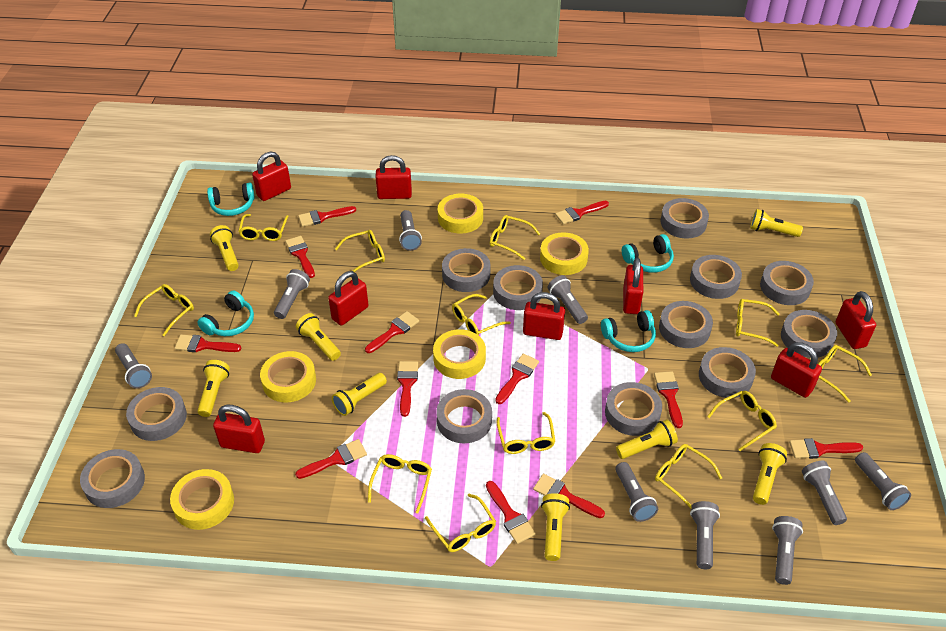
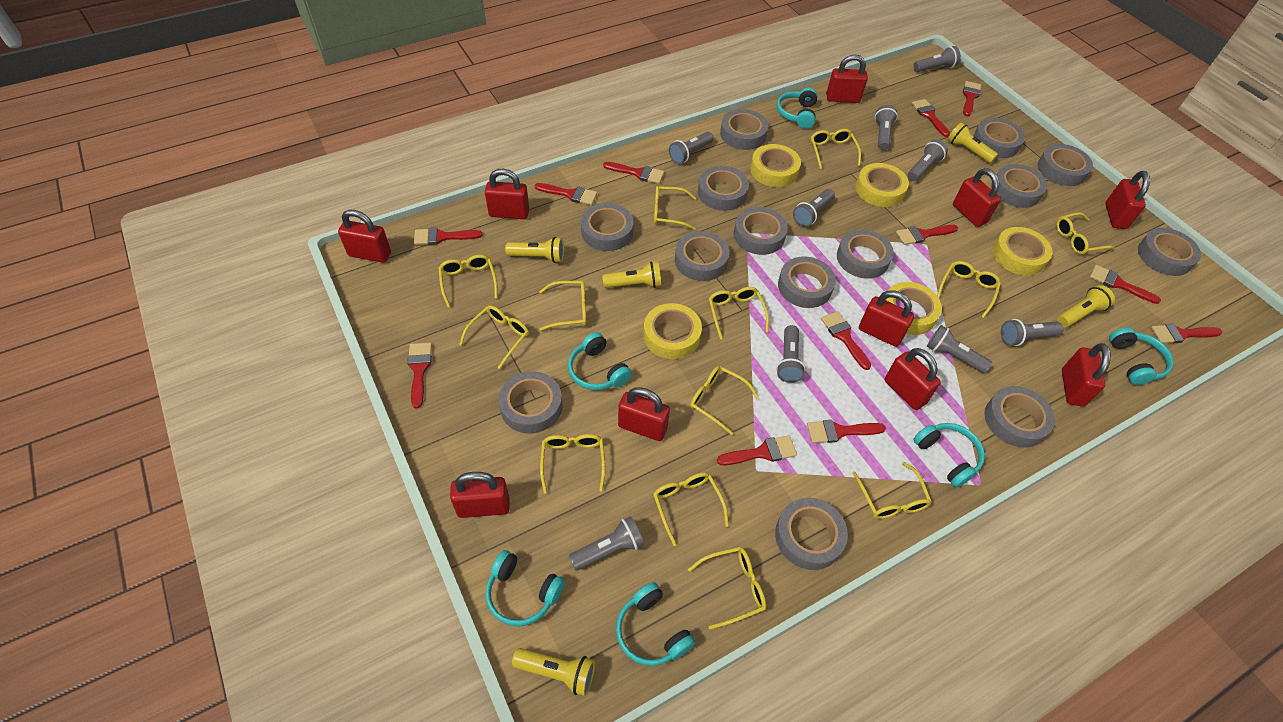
grey tape: [80,449,145,508] [126,387,187,441] [436,389,492,443] [442,248,491,292] [493,265,543,310] [605,382,662,436] [659,301,713,348] [660,198,709,238] [690,255,742,299] [699,347,756,398] [760,261,814,305] [781,310,837,358] = 12 -> [498,371,562,434] [581,203,634,251] [675,231,729,281] [698,166,749,211] [720,109,768,150] [734,207,788,255] [775,498,848,570] [778,256,836,308] [837,229,894,279] [973,118,1025,158] [985,386,1055,448] [991,164,1047,208] [1038,144,1093,186] [1138,228,1201,276] = 14
red padlock: [213,405,265,453] [252,152,291,201] [328,271,368,326] [375,155,412,199] [523,292,565,340] [623,258,643,314] [771,342,822,398] [836,291,876,349] = 8 -> [338,210,391,263] [450,472,509,518] [485,169,529,219] [618,387,670,441] [826,55,868,103] [859,291,914,347] [884,348,941,410] [953,168,1001,227] [1062,343,1111,407] [1105,171,1150,229] = 10
turquoise headphones: [197,291,254,336] [207,183,255,216] [601,310,656,352] [622,234,674,273] = 4 -> [485,550,565,626] [568,332,632,390] [616,582,695,666] [777,88,817,129] [913,423,985,488] [1109,327,1173,385] = 6
yellow flashlight: [197,360,230,417] [210,225,239,271] [296,313,341,361] [332,373,387,416] [541,493,570,561] [616,419,678,459] [750,209,803,237] [753,443,787,505] = 8 -> [505,237,564,263] [512,648,595,696] [602,262,661,288] [947,122,998,163] [1057,285,1115,327] = 5
yellow glasses: [134,284,194,336] [238,214,288,241] [335,230,385,272] [368,454,432,514] [425,494,496,552] [452,294,511,335] [490,215,540,260] [496,412,555,454] [655,444,722,508] [707,391,777,451] [736,299,780,347] [818,345,872,403] = 12 -> [439,255,498,308] [459,305,529,369] [539,281,586,331] [540,434,605,493] [653,472,729,546] [654,186,696,230] [688,547,766,629] [690,366,759,435] [709,287,769,340] [811,129,861,169] [853,462,932,519] [937,261,1001,318] [1056,212,1115,255] = 13

